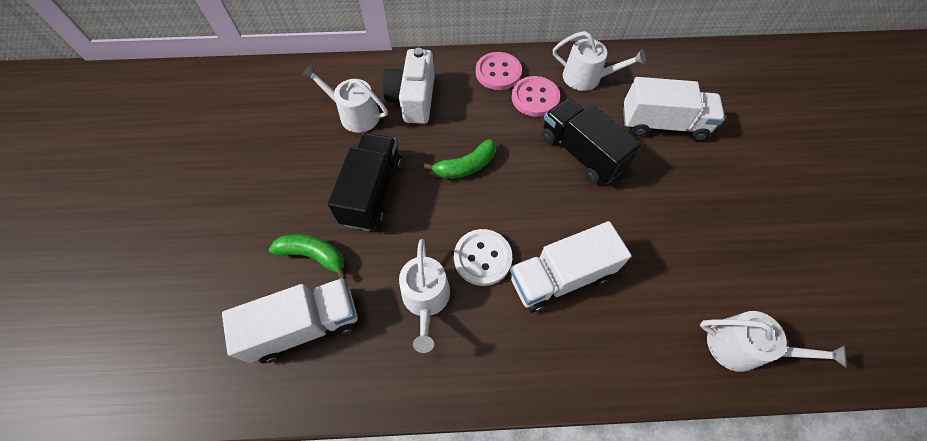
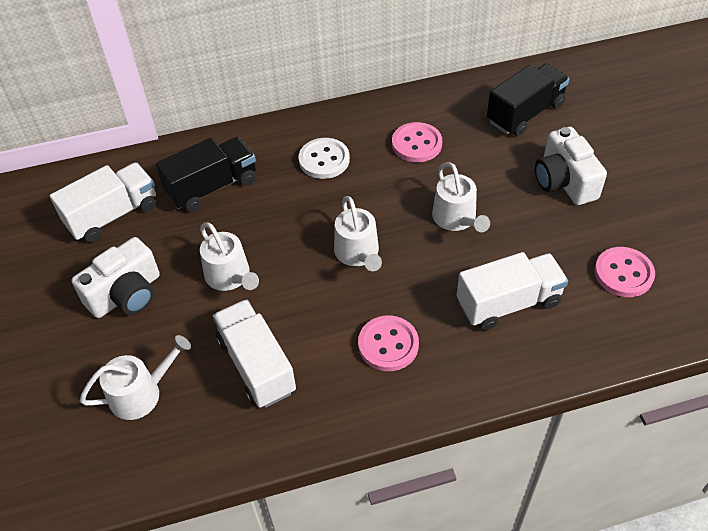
green banana: [269,234,346,279] [424,139,496,179] = 2 -> none = 0
pink button: [476,52,522,90] [512,76,560,117] = 2 -> [358,316,419,371] [392,122,442,162] [595,247,655,297] = 3
white camera: [382,48,435,124] = 1 -> [71,237,160,318] [535,127,607,205] = 2

